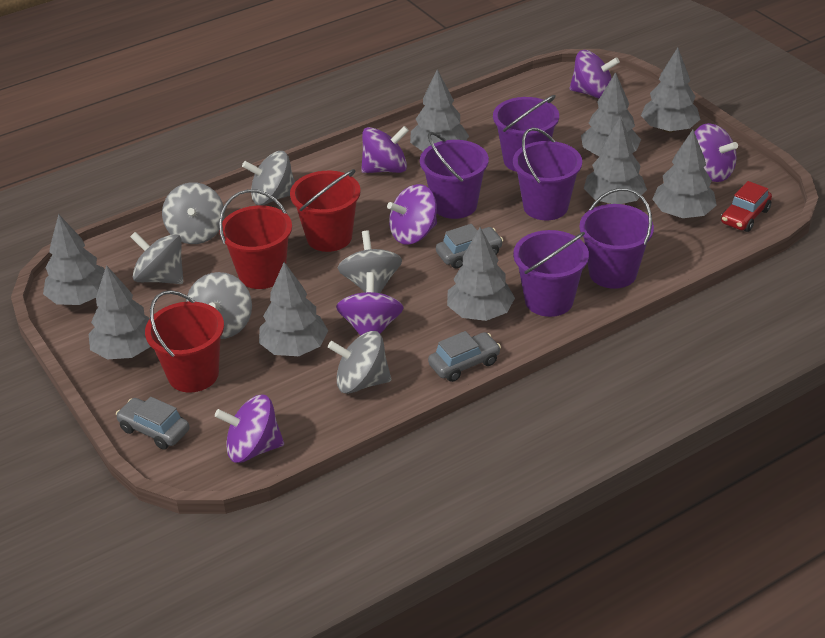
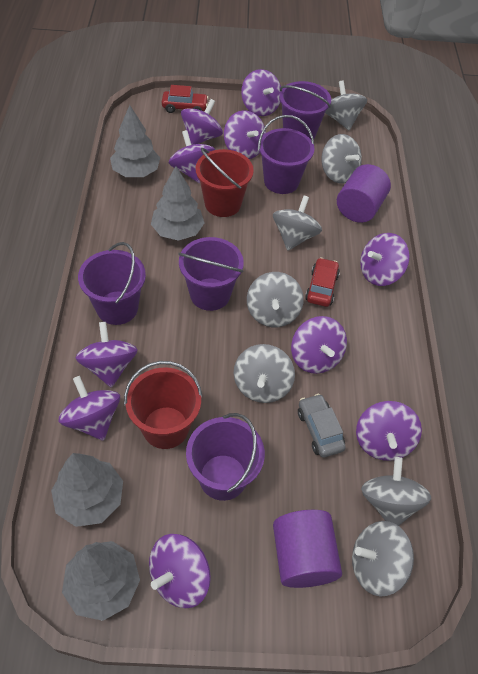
grey car: [116,397,189,450] [428,331,501,382] [436,224,503,269] = 3 -> [298,394,346,457] = 1
grey spinning top: [130,232,183,284] [162,182,224,244] [186,272,252,339] [242,151,295,205] [328,331,391,394] [338,231,402,293] = 6 -> [234,344,295,403] [247,272,304,327] [273,195,322,251] [322,134,362,184] [325,80,367,130] [352,521,414,596] [361,457,431,526] = 7
grey tree: [43,214,105,305] [89,265,151,360] [259,262,328,356] [410,69,469,151] [447,227,515,321] [581,72,641,156] [584,116,647,204] [641,47,701,133] [652,130,717,218] = 9 -> [51,453,123,527] [62,541,140,621] [110,105,160,177] [151,166,204,241] = 4
purple cylinder: none = 0 -> [273,510,342,588] [337,164,391,223] = 2
purple spinning top: [215,394,284,463] [336,272,404,336] [361,126,409,173] [387,184,437,245] [570,50,620,98] [695,123,738,182] = 6 -> [59,376,120,441] [76,322,138,388] [149,534,211,608] [169,130,215,183] [181,99,223,145] [224,110,266,159] [241,69,281,116] [291,316,347,374] [356,401,422,461] [360,233,410,286] = 10
red bucket: [145,290,224,392] [219,189,292,289] [290,169,361,252] = 3 -> [124,361,203,449] [196,148,254,217] = 2
red car: [721,181,772,232] = 1 -> [162,85,208,113] [305,257,340,307] = 2

